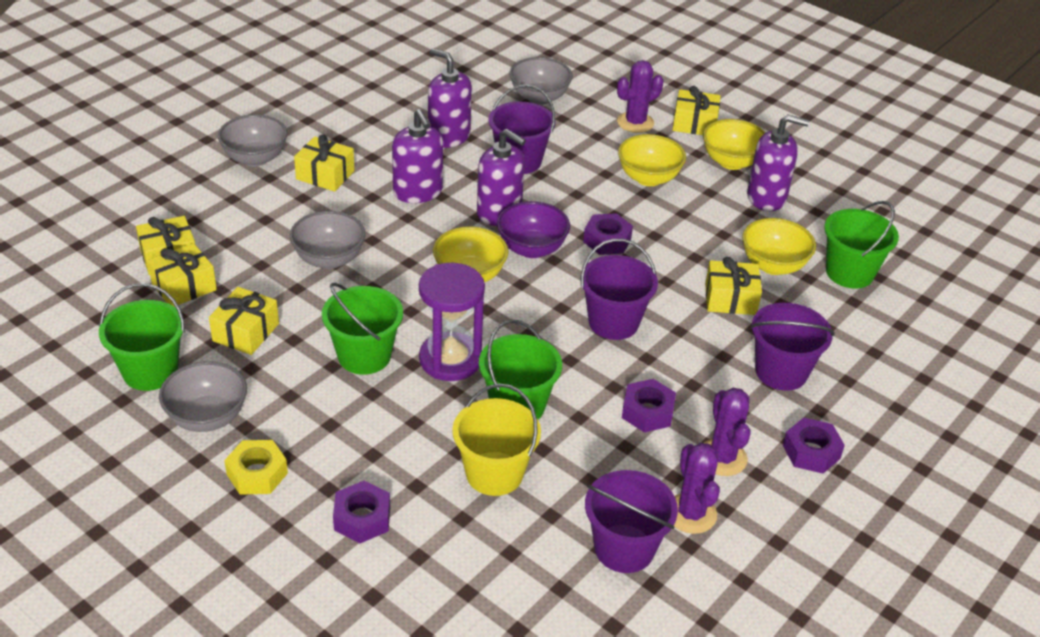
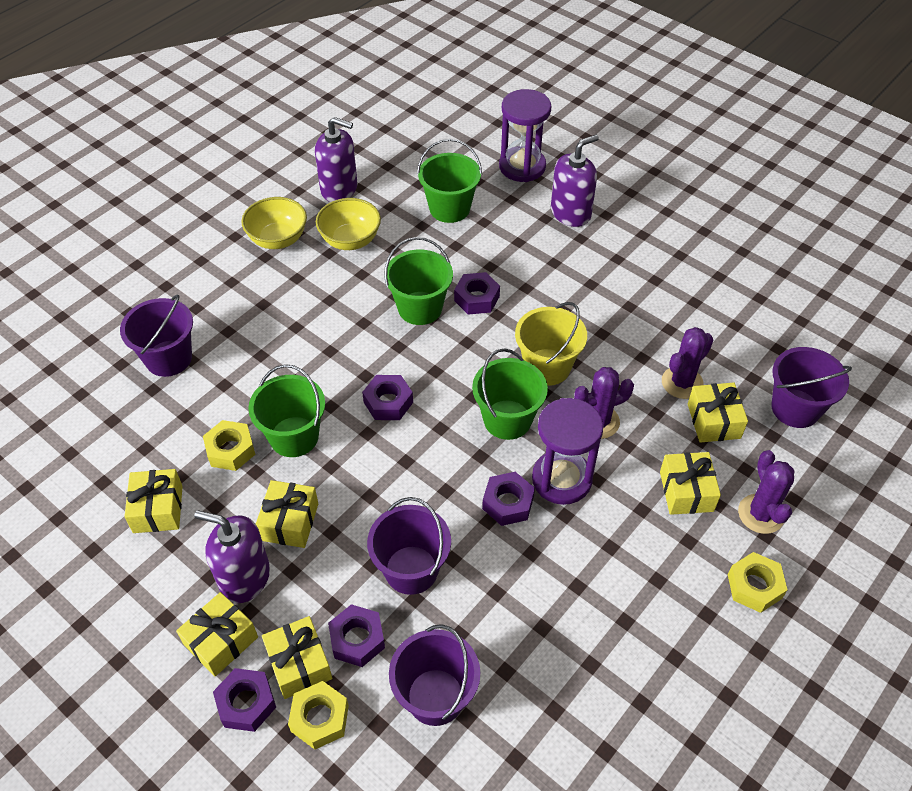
grey bowl: [159,361,247,432] [218,114,287,167] [290,211,365,269] [509,57,573,105] = 4 -> none = 0
purple bowl: [497,201,570,258] = 1 -> none = 0
purple hourglass: [419,263,485,381] = 1 -> [499,89,551,182] [532,398,603,505] = 2
purple nut: [333,481,390,543] [583,213,633,255] [622,379,676,432] [783,418,845,474] = 4 -> [213,668,276,732] [328,604,385,667] [362,375,413,420] [454,272,500,315] [482,472,535,526] = 5
purple soap dispenser: [392,109,443,203] [428,48,472,148] [477,129,526,226] [747,115,809,211] = 4 -> [194,510,270,603] [315,117,358,202] [551,135,599,227] = 3
yellow bowl: [433,226,508,282] [618,134,686,186] [703,119,766,170] [742,218,816,275] = 4 -> [241,197,307,249] [316,198,381,250] = 2
yellow nut: [224,440,288,495] = 1 -> [203,420,255,471] [288,681,349,750] [728,552,787,613] = 3

